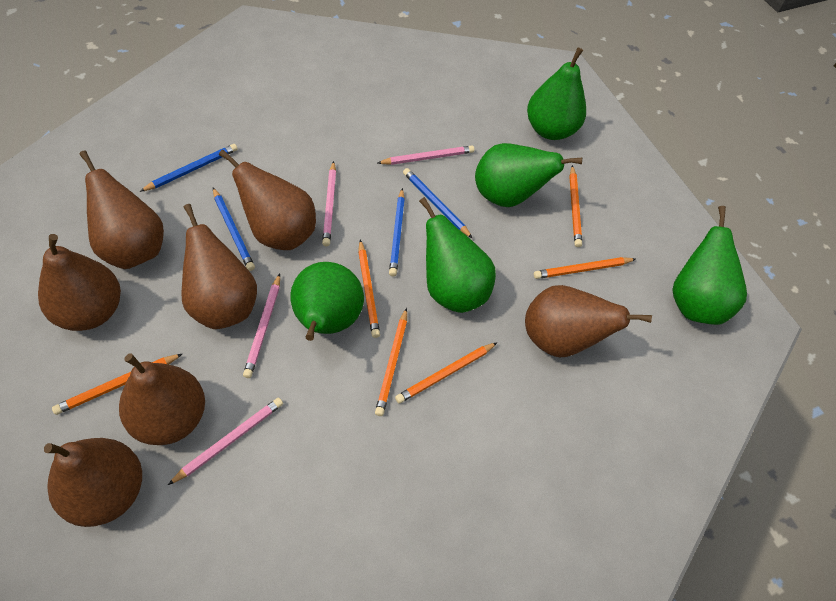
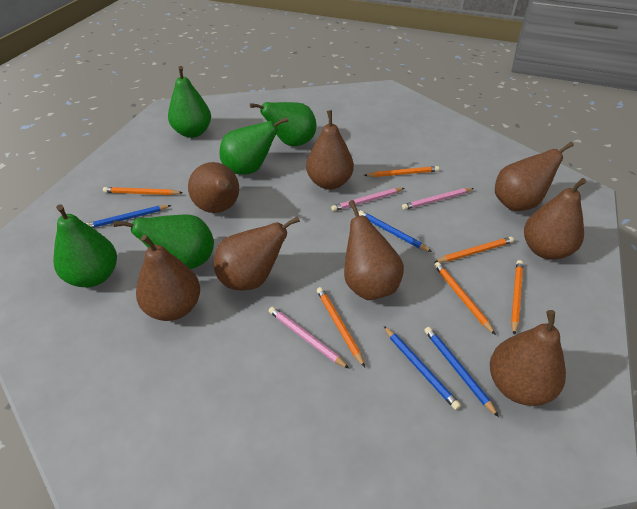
brown pear: [38,234,121,331] [44,438,142,527] [79,150,164,269] [119,353,205,445] [181,204,257,329] [219,149,316,250] [525,285,652,357] = 7 -> [136,235,200,321] [188,162,239,213] [214,216,300,291] [306,110,354,190] [344,200,404,300] [490,310,566,406] [495,142,574,211] [524,178,586,260] = 8
pink pencil: [168,398,283,485] [243,274,280,378] [322,161,336,246] [377,146,474,165] = 4 -> [269,307,349,369] [331,188,404,211] [402,188,474,210] = 3

